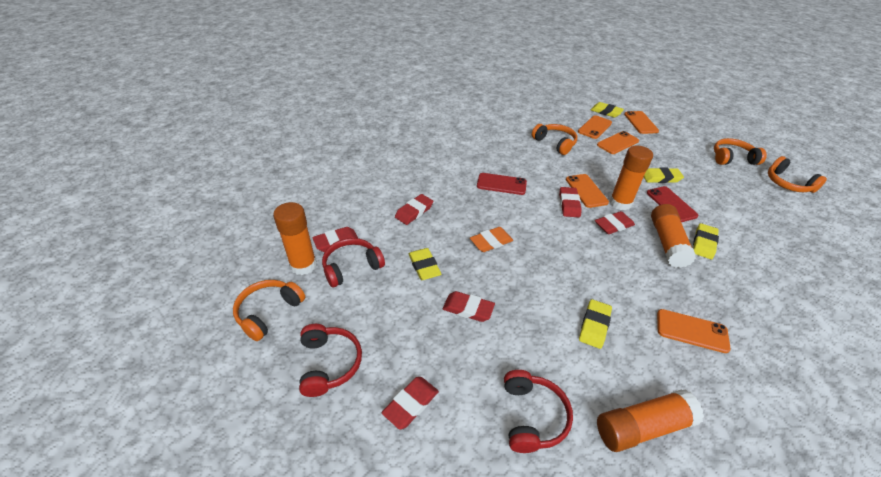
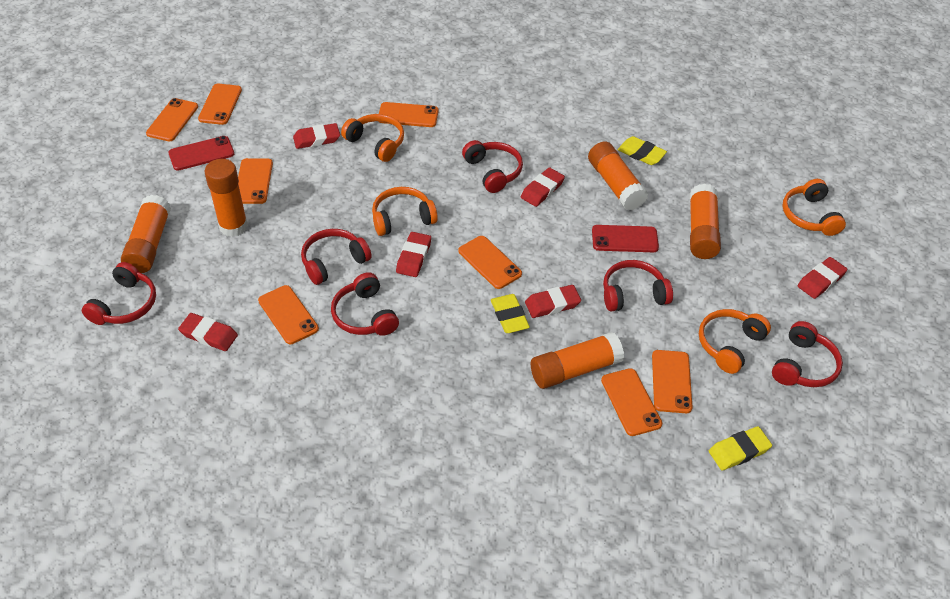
orange eraser: [470,227,513,252] = 1 -> none = 0
orange glue stick: [273,202,317,275] [597,389,704,452] [609,146,653,210] [651,204,696,268] = 4 -> [121,195,171,273] [205,159,248,237] [531,332,624,389] [588,141,648,211] [690,184,721,259] = 5
orange phone: [566,174,609,208] [578,115,612,139] [597,131,639,154] [624,111,659,134] [657,309,731,353] = 5 -> [146,98,198,141] [198,84,242,125] [238,158,273,204] [258,285,319,344] [378,102,438,127] [458,236,522,289] [601,368,662,436] [652,350,693,413] = 8
red headphones: [299,324,362,397] [322,238,385,288] [504,370,573,453] = 3 -> [82,262,156,325] [301,229,372,285] [331,272,399,336] [462,140,523,193] [603,260,673,311] [772,321,843,387] = 6
yellow eraser: [409,248,442,280] [579,299,612,349] [591,102,624,117] [644,167,684,183] [693,223,719,259] = 5 -> [491,294,530,333] [618,136,667,165] [709,426,772,471] = 3

